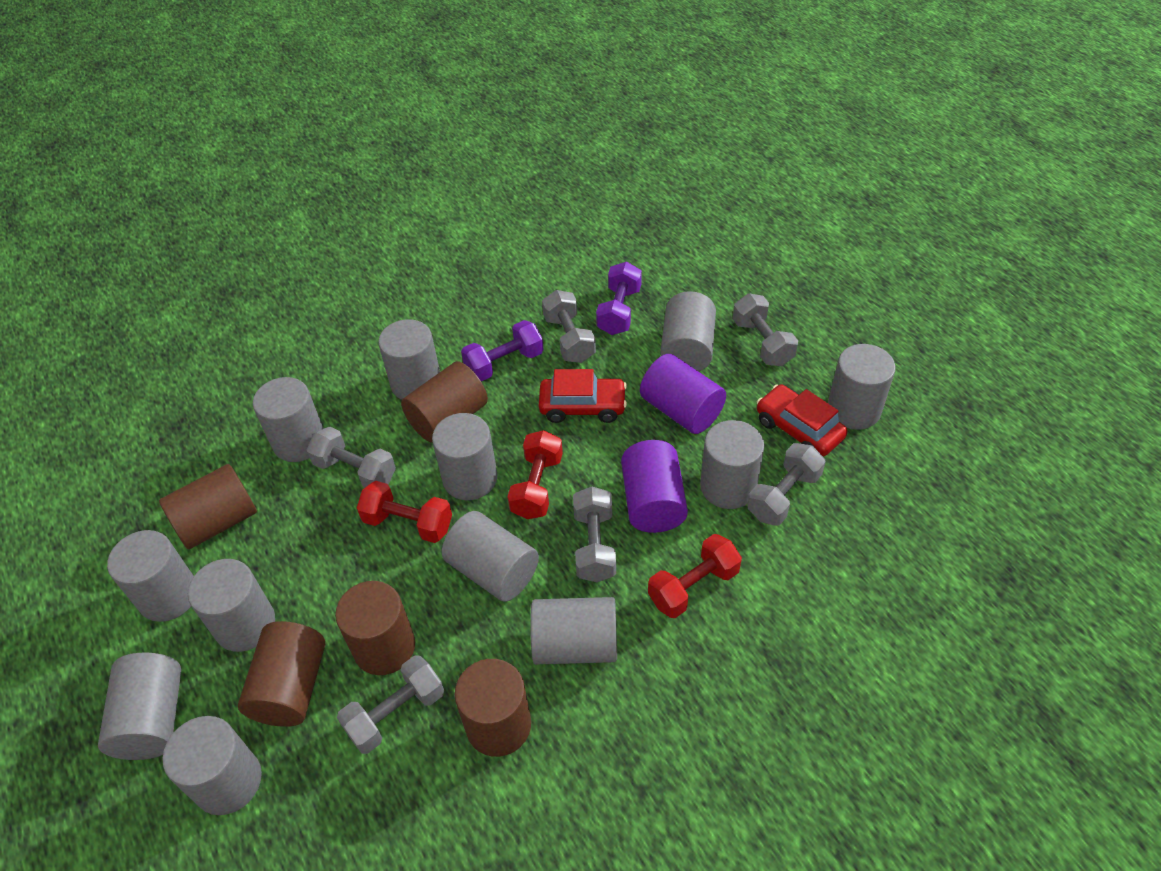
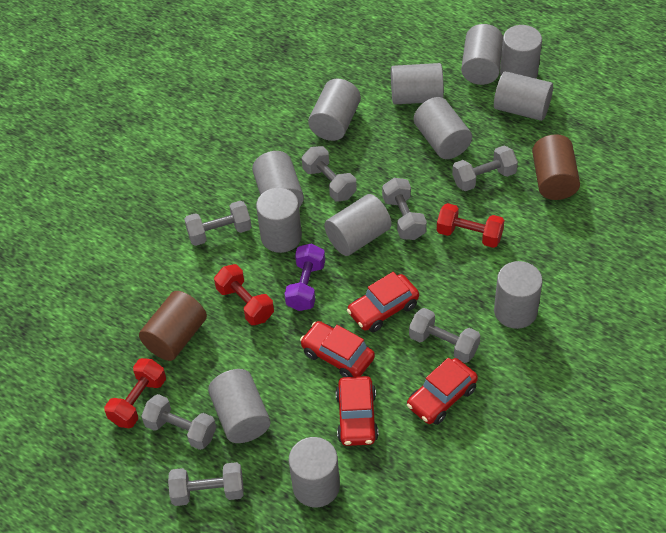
brown cylinder: [159,464,257,549] [238,621,325,727] [335,581,415,675] [401,361,488,443] [455,659,531,757] = 5 -> [139,291,207,361] [532,134,580,200] = 2
grey dumbbell: [307,426,396,488] [337,655,444,754] [542,290,596,363] [573,486,616,582] [733,294,798,366] [747,443,826,526] = 6 -> [141,394,216,450] [168,462,244,506] [184,201,252,246] [302,146,357,201] [382,178,427,240] [409,308,481,363] [452,146,518,191] = 7
purple cylinder: [621,440,688,533] [640,354,726,434] = 2 -> none = 0
purple dumbbell: [461,320,544,381] [596,262,642,335] = 2 -> [284,244,325,311] = 1
red car: [539,369,627,423] [757,384,848,456] = 2 -> [300,321,375,377] [336,376,378,446] [347,272,419,332] [407,358,478,425] = 4

